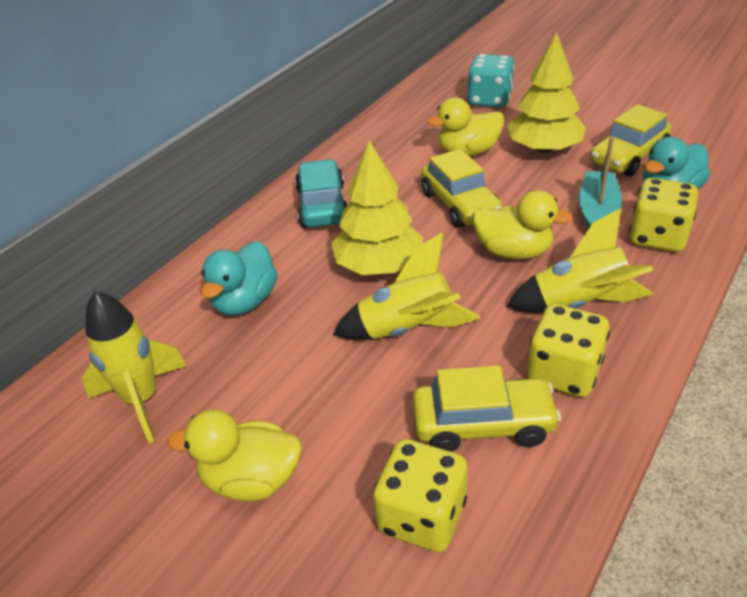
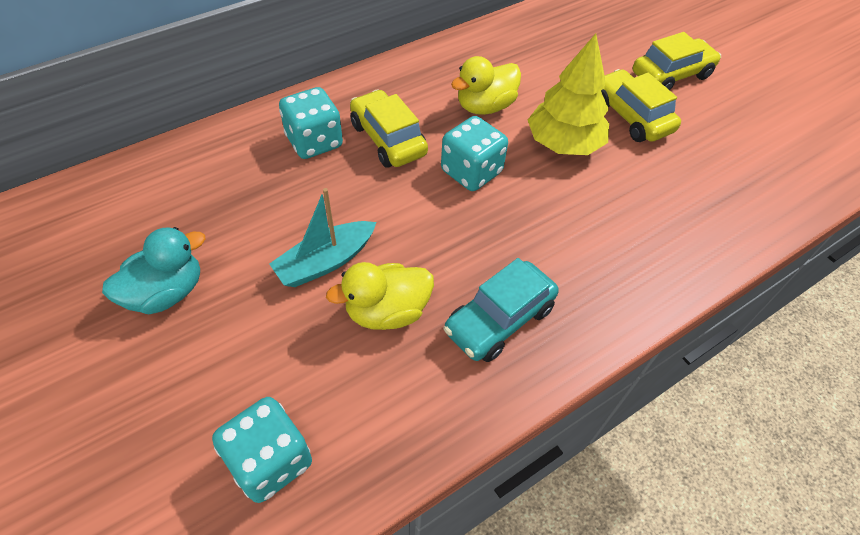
turquoise dice: [467,54,515,107] = 1 -> [212,397,312,503] [279,87,343,159] [441,116,508,191] = 3
turquoise duck: [201,241,278,315] [643,137,710,189] = 2 -> [102,227,205,314] = 1
yellow dice: [373,439,467,552] [527,304,610,397] [629,178,698,252] = 3 -> none = 0
yellow duck: [167,409,302,501] [427,98,504,156] [473,190,573,259] = 3 -> [326,262,434,330] [451,56,521,115] = 2
yellow rocket: [82,291,186,443] [333,232,481,340] [506,208,653,312] = 3 -> none = 0
yellow tree: [331,140,423,275] [507,32,586,153] = 2 -> [528,34,609,155] = 1

